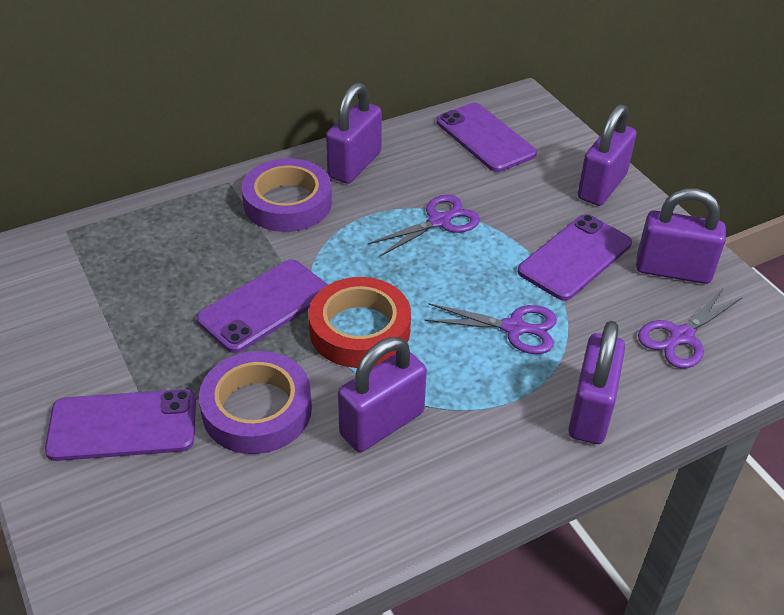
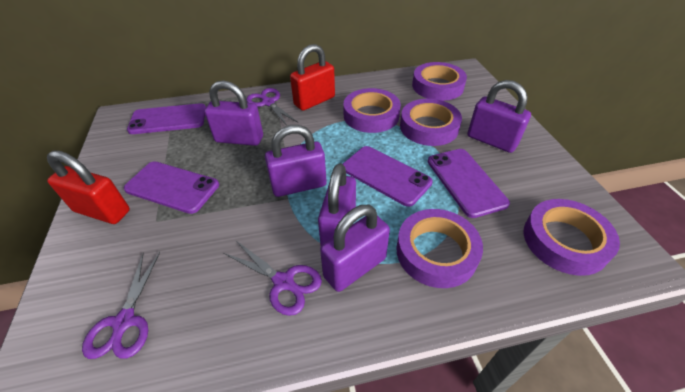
purple tape: [199,351,312,454] [241,158,332,232] = 2 -> [343,88,401,133] [396,209,483,288] [400,99,462,146] [412,62,467,101] [524,199,620,276] = 5
red padlock: none = 0 -> [47,151,130,224] [290,44,335,111] = 2
red tape: [309,277,411,368] = 1 -> none = 0

